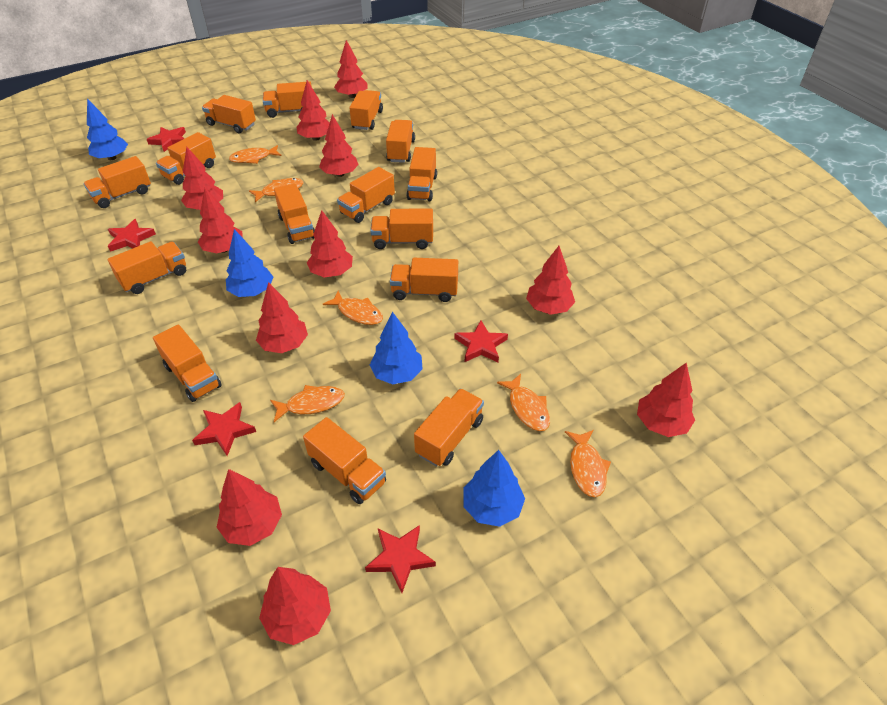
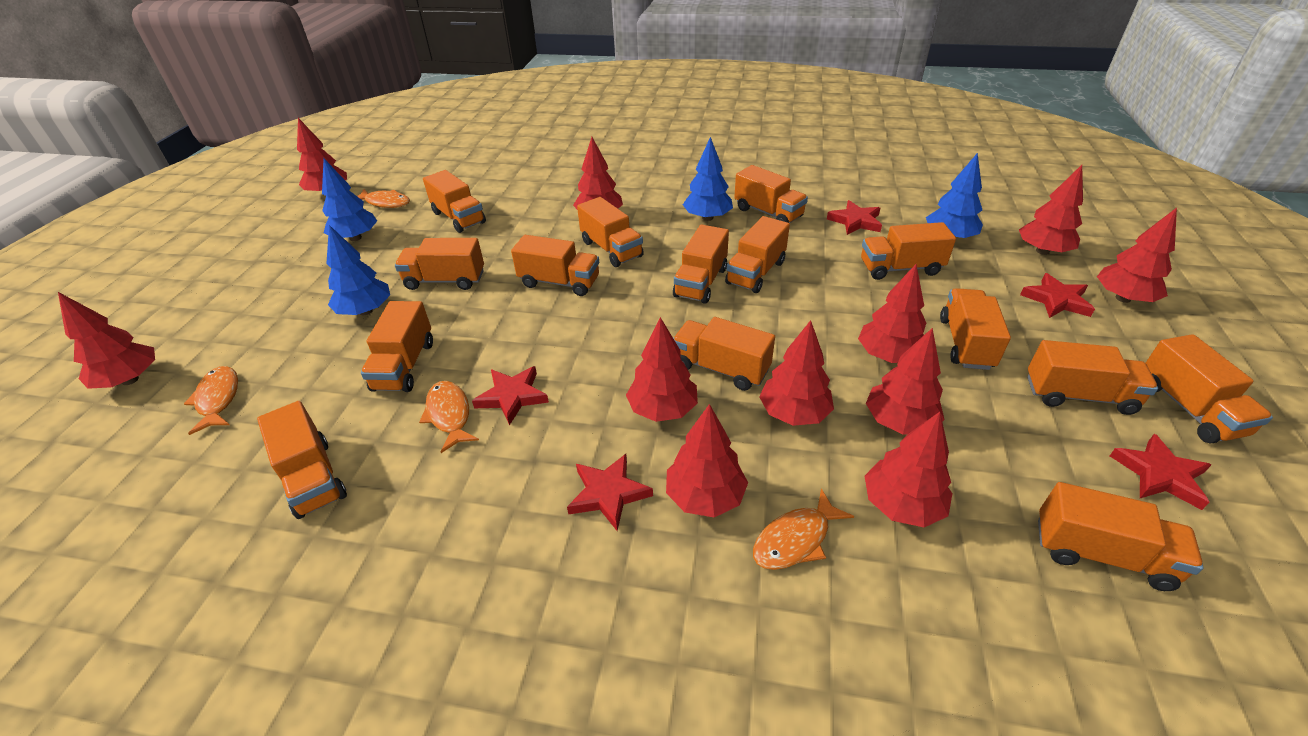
orange fish: [229,145,282,164] [249,178,303,202] [270,385,345,422] [323,291,383,325] [497,374,550,431] [565,430,611,497] = 6 -> [184,366,238,435] [357,189,410,208] [419,381,479,453] [753,489,854,570] = 4

